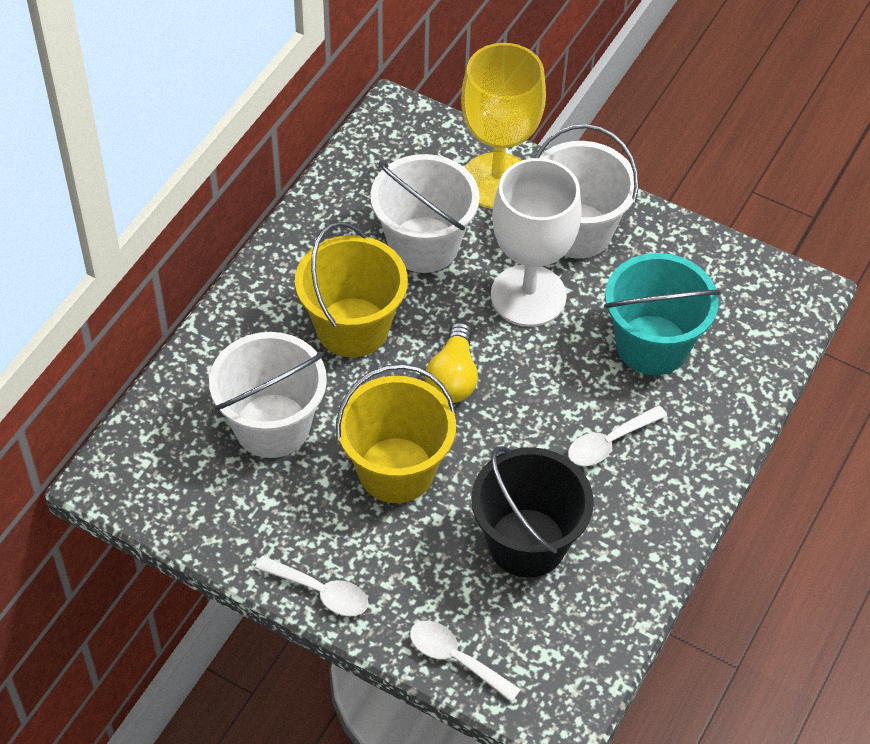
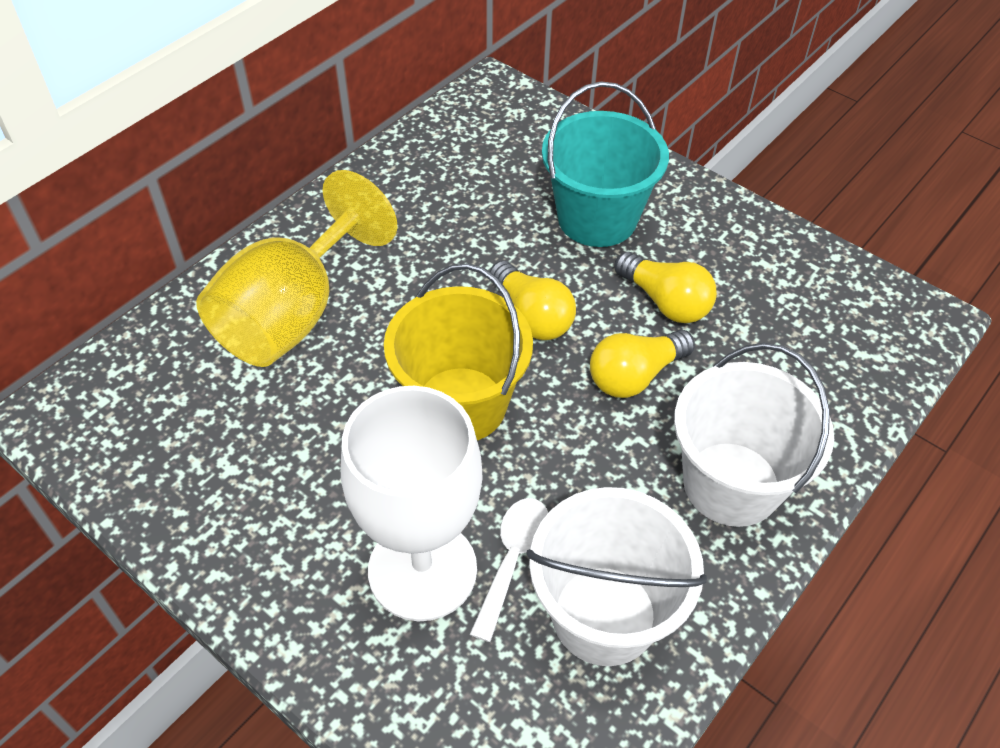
black bucket: [471,446,594,578] = 1 -> none = 0
white bucket: [209,332,327,458] [370,154,480,273] [535,124,639,259] = 3 -> [527,487,707,666] [674,343,834,527] = 2
white spoon: [255,556,368,616] [410,621,521,702] [568,405,667,466] = 3 -> [470,498,548,642] = 1
yellow bucket: [295,222,408,357] [336,364,456,503] = 2 -> [384,264,533,440] = 1
yellow light bulb: [425,322,478,403] = 1 -> [490,261,576,340] [590,330,695,398] [615,252,717,323] = 3

